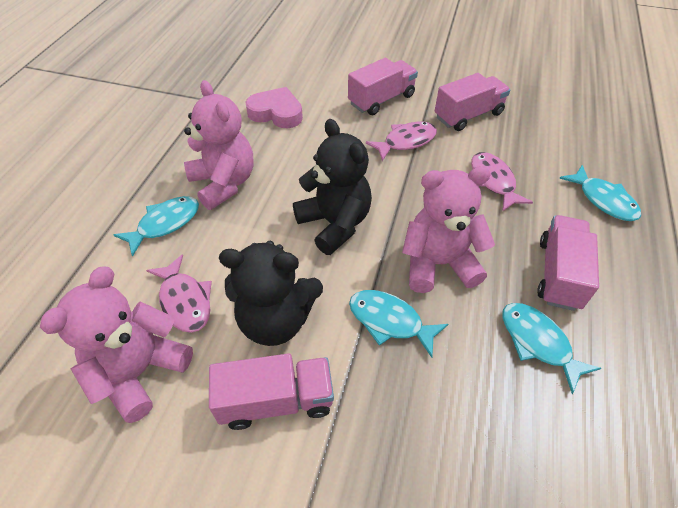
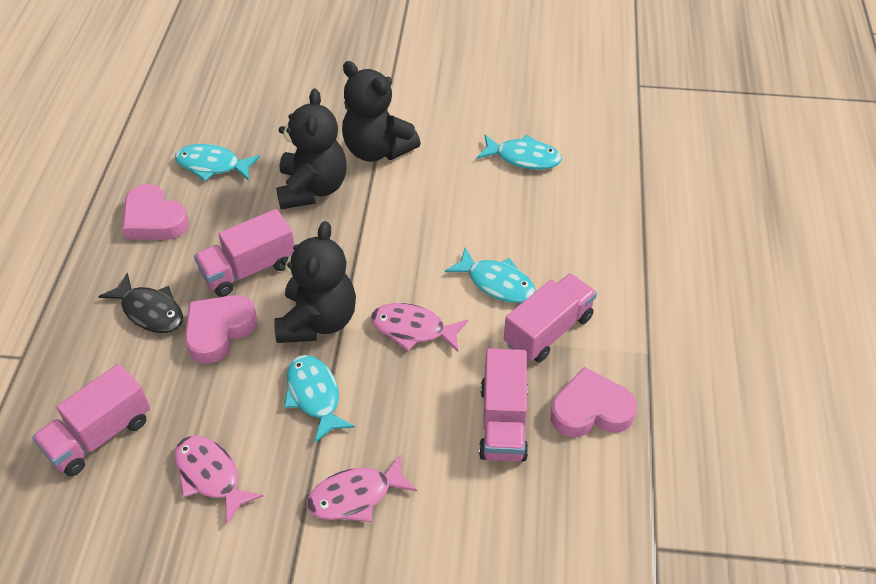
black fish: none = 0 -> [98,273,183,333] = 1
black teddy bear: [219,241,323,346] [293,119,372,255] = 2 -> [274,221,356,343] [276,89,347,209] [342,61,420,162] = 3
pink heart: [245,87,303,128] = 1 -> [123,184,189,240] [185,295,258,364] [551,367,637,437] = 3
pink teddy bear: [40,266,193,423] [184,80,253,210] [402,166,495,293] = 3 -> none = 0

